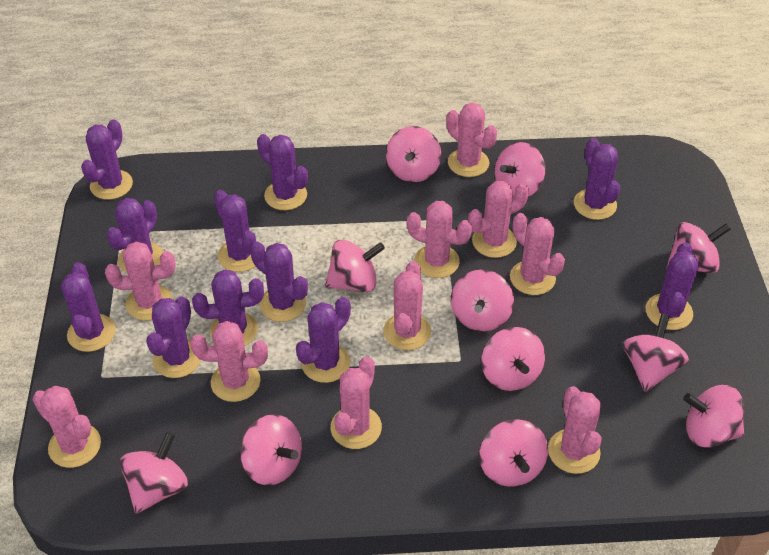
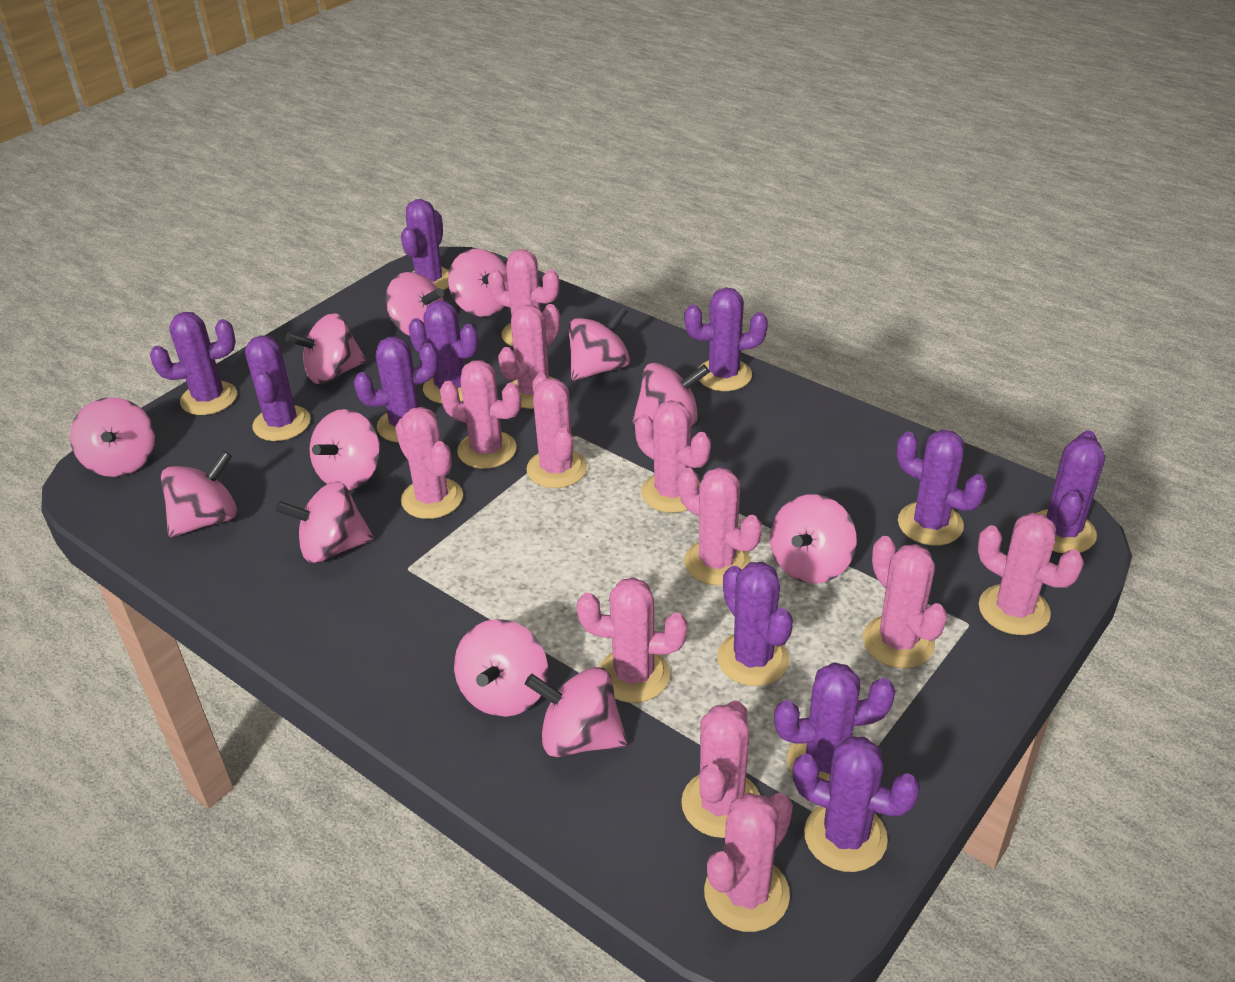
pink cactus: [32,386,101,468] [105,242,176,320] [190,321,268,402] [331,356,382,449] [383,261,431,350] [407,201,472,278] [446,102,497,177] [468,181,529,258] [510,213,565,295] [548,386,601,474] = 10 -> [395,407,463,519] [440,360,521,469] [488,249,559,347] [498,304,560,409] [526,373,587,488] [577,577,687,703] [635,400,711,513] [678,467,762,585] [681,700,760,838] [704,793,793,932] [863,536,948,668] [978,513,1084,635] = 12
pink spinning top: [120,432,188,514] [240,414,302,486] [325,240,385,292] [386,126,441,182] [451,270,514,331] [479,419,548,487] [482,327,545,391] [495,142,545,197] [623,314,689,392] [666,222,731,273] [683,385,744,448] = 11 -> [70,397,155,477] [161,451,237,537] [275,481,374,563] [285,313,366,384] [310,409,380,490] [386,272,444,336] [448,249,509,317] [454,619,548,717] [525,667,628,757] [568,306,630,381] [633,363,710,427] [770,494,856,584] = 12

